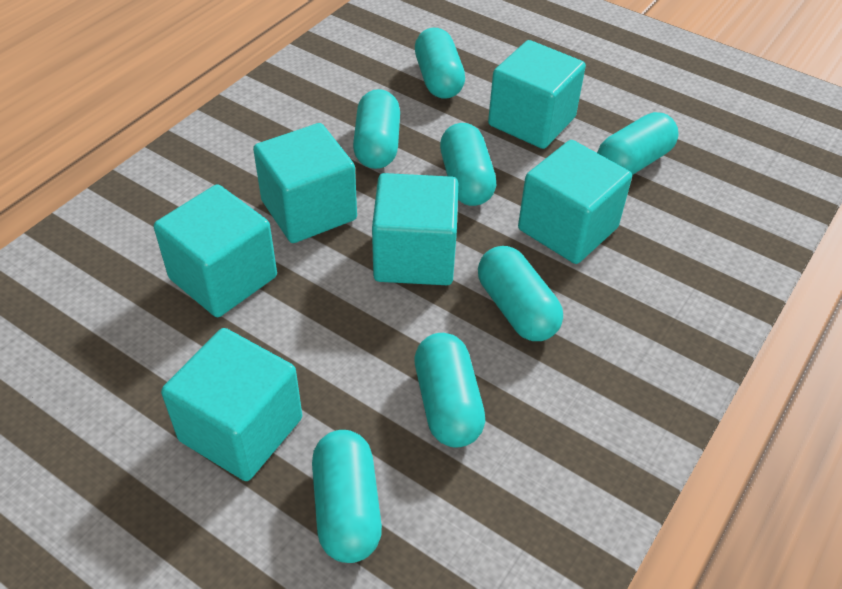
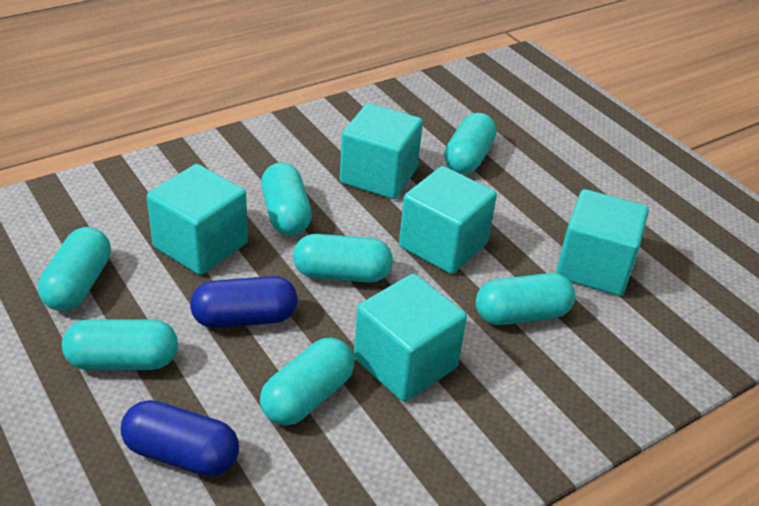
blue capsule: none = 0 -> [121,400,239,477] [190,276,297,328] = 2
turquoise cube: [154,184,277,317] [161,328,302,481] [253,123,357,243] [372,173,458,285] [488,40,586,149] [518,140,632,264] = 6 -> [147,164,248,275] [340,103,423,199] [354,274,467,402] [399,166,497,274] [556,189,649,296] = 5

